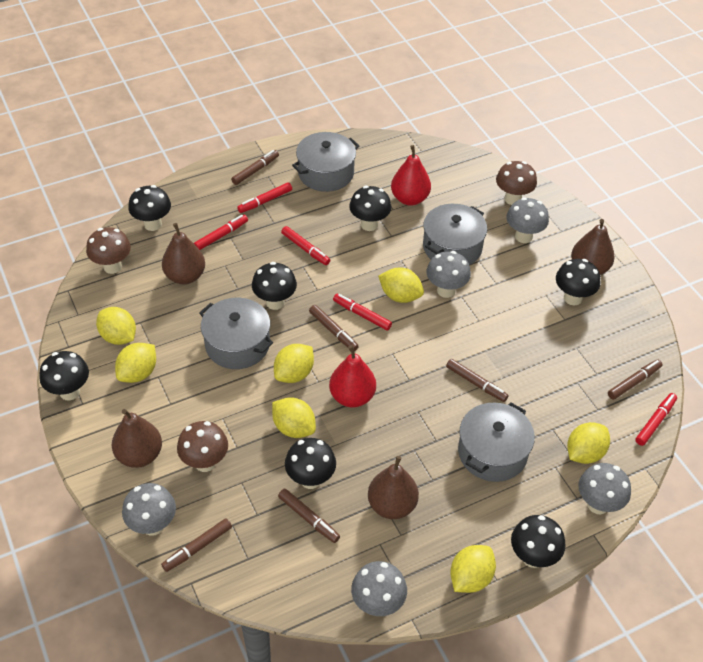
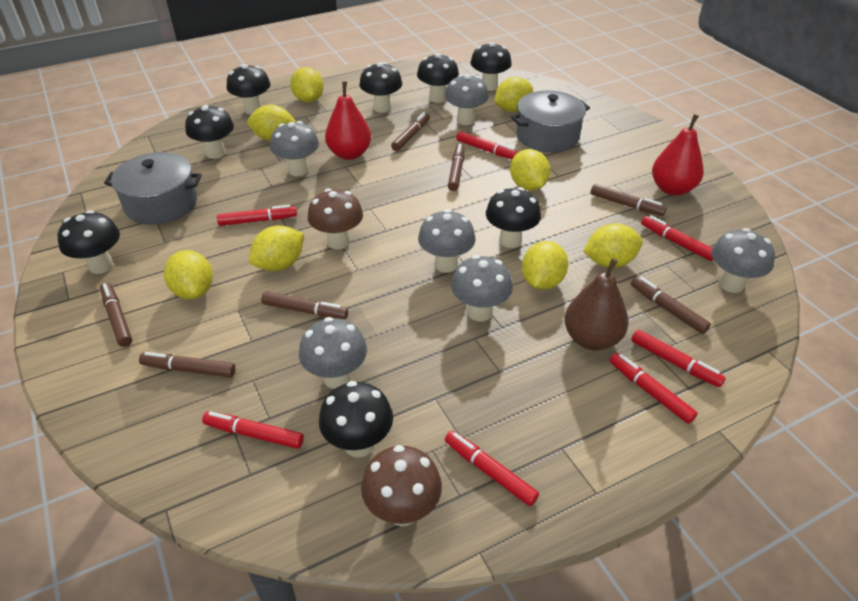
black mushroom: [39,351,89,400] [128,185,171,231] [252,262,297,310] [285,438,336,489] [349,186,391,231] [511,515,565,568] [556,259,600,306] = 7 -> [57,210,120,274] [185,105,234,159] [227,64,271,114] [319,381,393,458] [359,62,402,113] [417,53,459,103] [470,42,512,91] [486,187,541,248] = 8
brown marker: [161,518,232,572] [231,150,279,185] [278,489,340,543] [309,305,359,351] [446,359,509,402] [608,359,663,400] = 6 -> [100,283,132,347] [139,352,236,378] [261,291,348,319] [391,112,430,151] [448,144,465,191] [591,184,667,216] [631,276,711,334] = 7
brown mushroom: [86,227,131,274] [177,421,228,472] [496,161,537,205] = 3 -> [308,188,363,249] [361,445,442,527] = 2
brown pear: [112,409,162,468] [162,223,205,284] [368,456,419,519] [571,219,615,275] = 4 -> [565,258,629,350] = 1
grey mushroom: [122,483,176,536] [351,561,407,616] [427,251,471,298] [506,197,549,243] [579,463,631,514] = 5 -> [270,121,319,176] [299,317,367,389] [418,209,476,273] [445,74,489,125] [451,255,513,322] [711,228,775,293] = 6
grey pot: [199,298,273,369] [292,132,359,192] [423,204,487,265] [458,402,535,482] = 4 -> [104,152,202,225] [511,91,590,152] = 2
red marker: [194,215,248,250] [237,182,292,213] [281,226,330,265] [333,294,392,331] [635,393,677,446] = 5 -> [202,411,304,449] [217,205,297,226] [445,431,539,506] [456,131,518,159] [610,353,698,424] [631,330,726,387] [641,215,714,261] = 7
yellow lemon: [96,307,136,345] [115,343,156,383] [272,397,316,438] [274,344,314,383] [378,267,424,303] [450,545,496,593] [567,422,610,464] = 7 -> [164,250,213,299] [247,105,296,141] [249,225,304,271] [290,67,324,102] [494,77,533,112] [510,149,550,191] [522,241,568,290] [583,223,643,268] = 8

